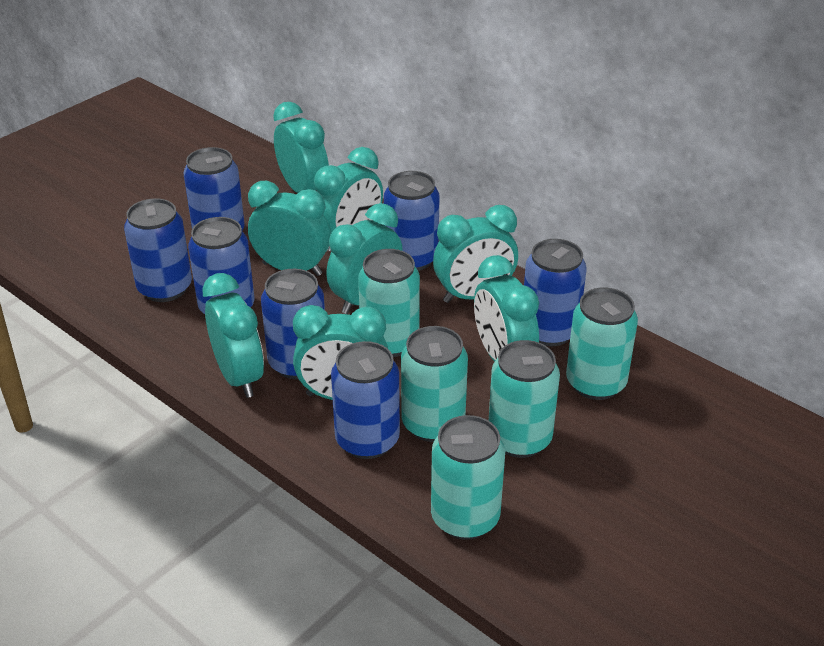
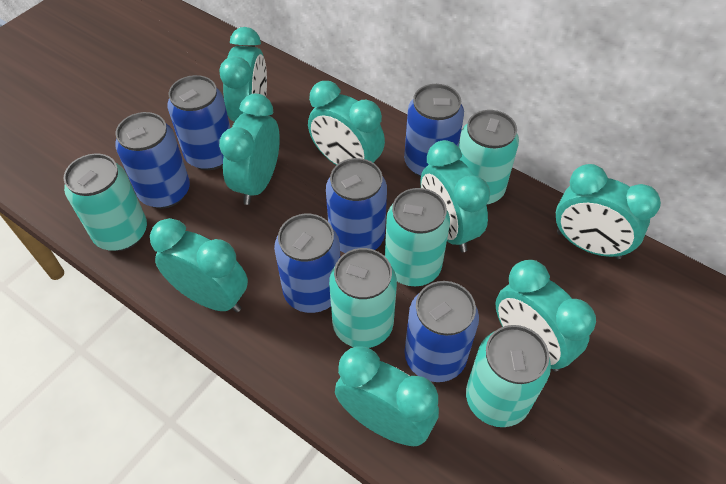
blue can: [124,198,192,302] [183,147,245,230] [188,217,255,314] [261,269,325,379] [331,341,400,459] [384,171,440,271] [524,239,587,347] = 7 -> [115,112,190,208] [167,75,230,170] [274,214,340,313] [326,158,387,253] [404,84,464,177] [404,281,479,382] = 6

